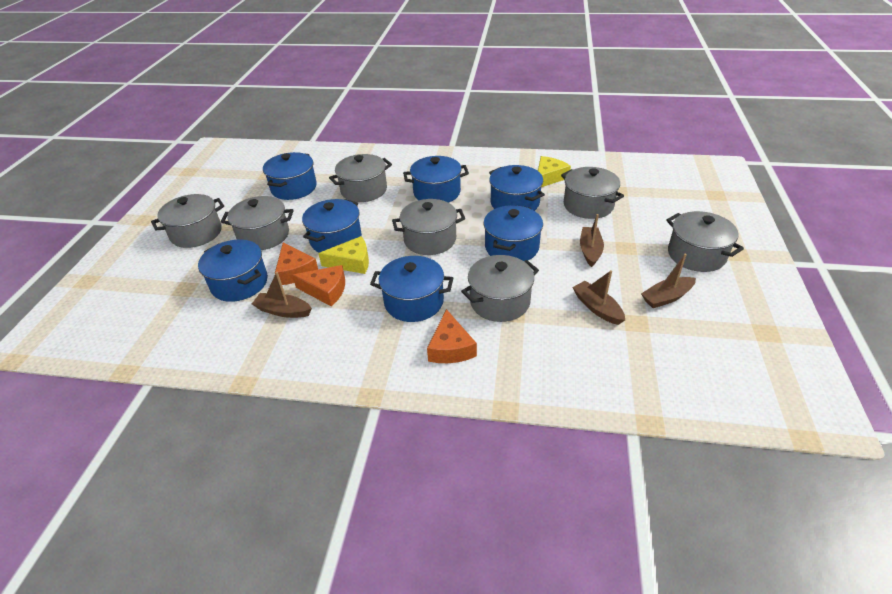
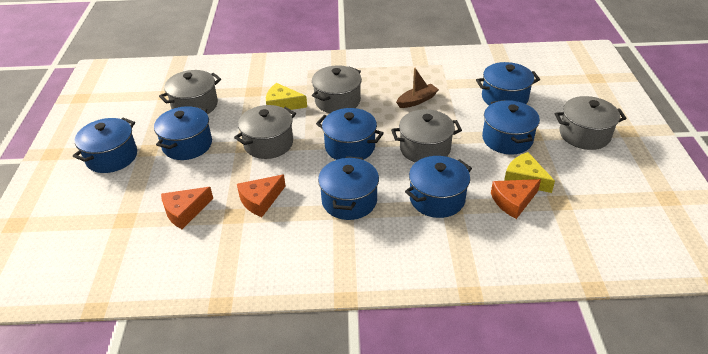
brown boat: [252,272,312,318] [572,270,625,325] [580,214,604,267] [641,253,696,308] = 4 -> [396,68,439,108] = 1
grey pot: [151,194,224,248] [221,196,294,250] [329,154,392,202] [392,199,465,255] [461,255,539,322] [561,167,624,219] [666,211,744,272] = 7 -> [159,70,221,114] [234,105,296,159] [312,65,362,113] [391,109,462,162] [555,96,627,150] = 5

